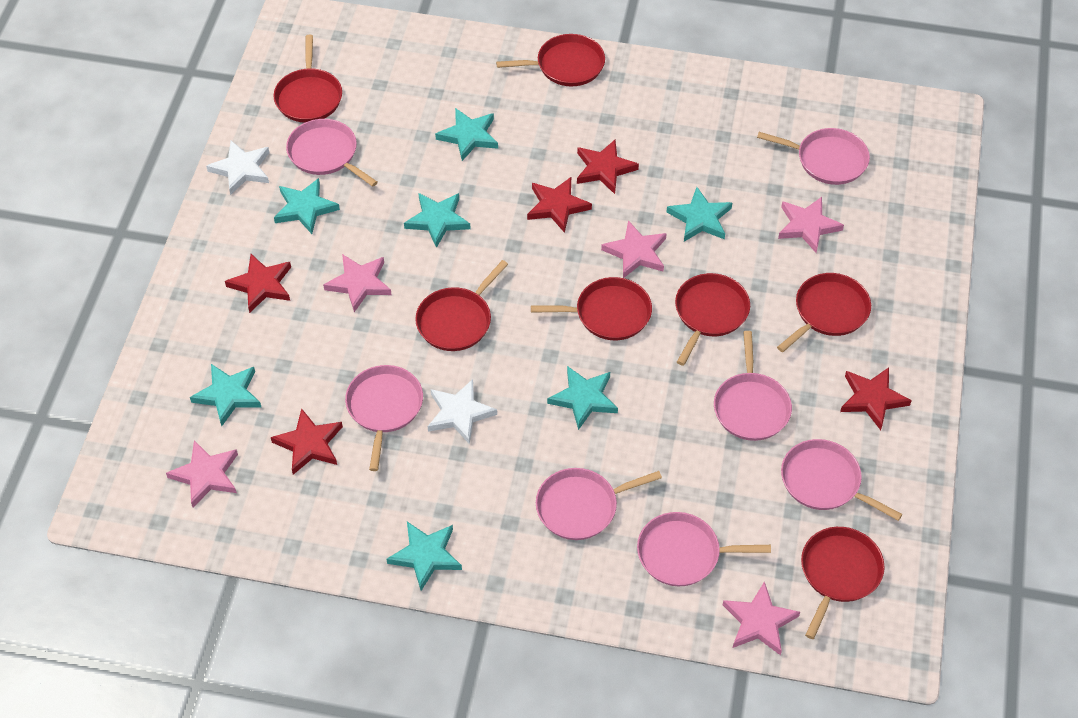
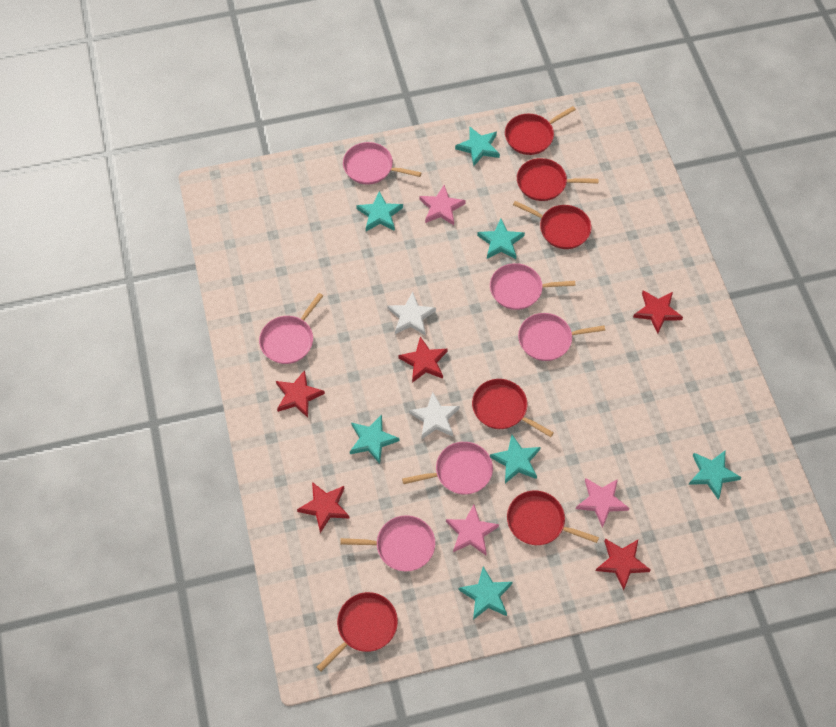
pink pan: [286,119,378,187] [345,365,423,471] [536,468,662,540] [637,512,771,586] [714,331,792,441] [757,128,870,185] [781,439,903,521] = 7 -> [259,293,323,364] [340,515,435,571] [343,142,422,184] [402,442,493,495] [490,263,575,310] [518,313,605,361] = 6
pink star: [166,440,238,508] [323,254,392,312] [601,220,667,278] [723,581,800,655] [778,197,844,253] = 5 -> [419,185,466,225] [446,505,499,555] [576,478,629,528] = 3
red pan: [273,35,342,123] [415,260,508,351] [496,34,605,86] [531,277,652,340] [675,273,750,366] [777,273,871,352] [801,527,885,639] = 7 -> [317,592,398,672] [472,379,554,437] [505,106,576,155] [507,490,599,545] [513,201,592,249] [517,158,598,201] = 6

